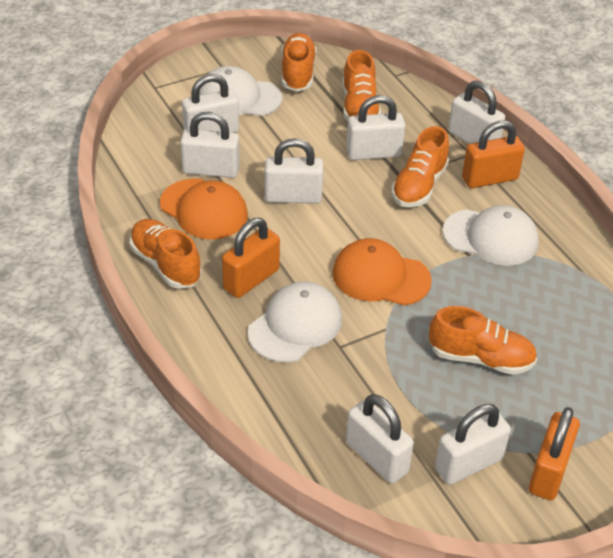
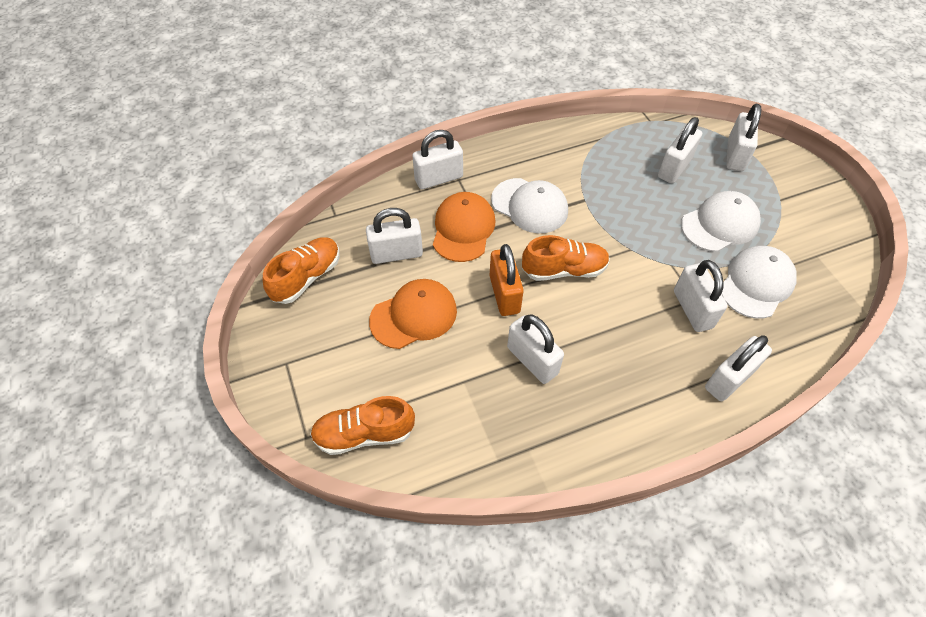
orange padlock: [222,218,280,298] [462,121,525,188] [529,407,580,500] = 3 -> [489,244,524,316] = 1
orange shoe: [130,219,202,289] [281,33,317,92] [342,50,381,121] [391,126,449,207] [429,306,537,375] = 5 -> [263,237,340,304] [310,396,415,455] [522,235,610,281] = 3

